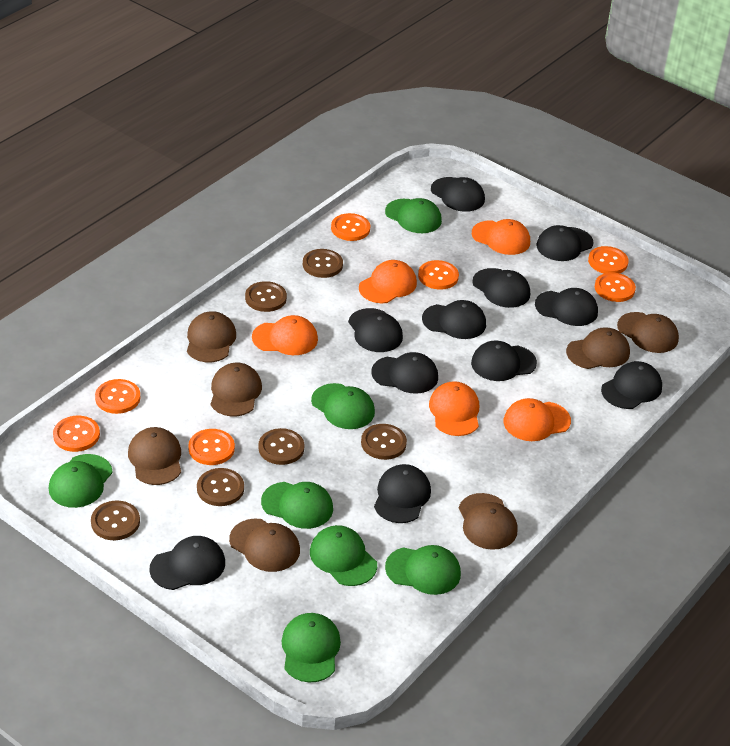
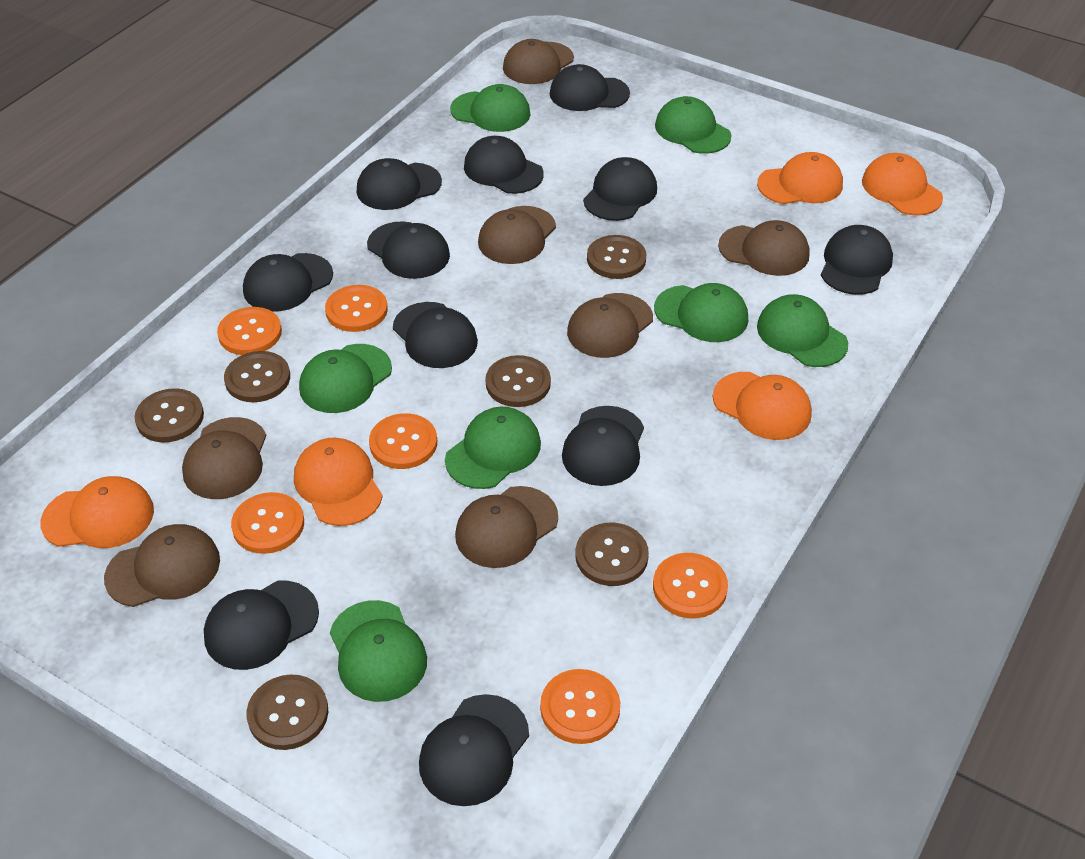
orange button: [53,416,100,452] [95,379,141,414] [188,429,235,465] [331,213,371,241] [418,260,459,290] [588,246,629,274] [595,273,636,302] = 7 -> [217,307,282,355] [231,492,304,554] [325,285,388,332] [369,413,437,469] [540,669,620,744] [653,553,728,618] = 6

